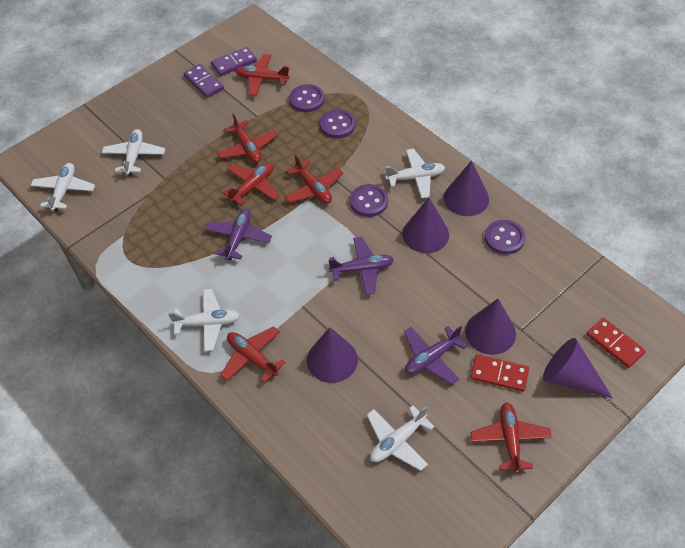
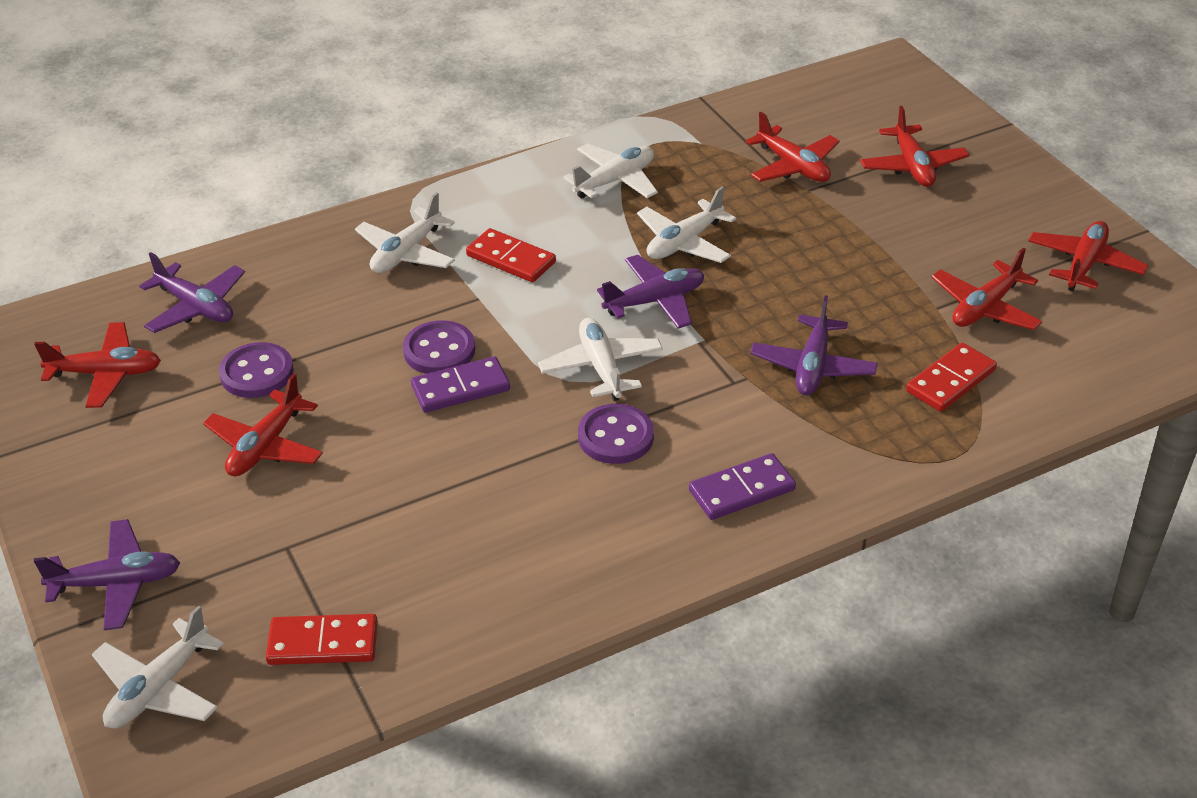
purple button: [289,84,324,112] [320,109,355,138] [350,184,388,217] [485,220,525,254] = 4 -> [219,342,294,398] [403,320,475,374] [578,404,654,464] = 3
purple cone: [307,327,358,383] [403,198,449,253] [444,160,489,216] [465,299,516,355] [543,338,613,398] = 5 -> none = 0
purple plane: [205,209,272,260] [328,237,394,295] [404,326,468,385] = 3 -> [34,519,180,630] [140,252,245,333] [597,255,704,329] [750,295,878,395] = 4
red domino: [470,354,529,392] [586,318,645,368] = 2 -> [266,614,378,665] [466,228,556,282] [906,343,997,412] = 3

